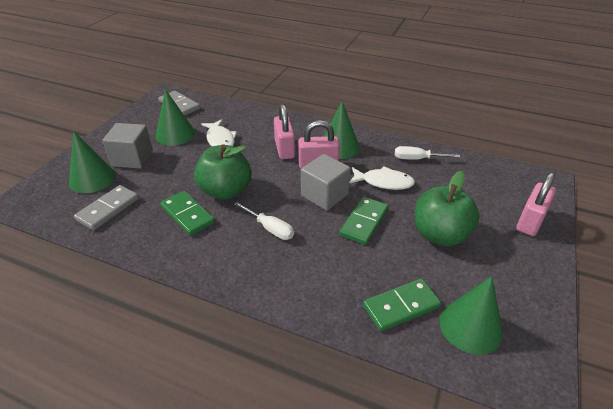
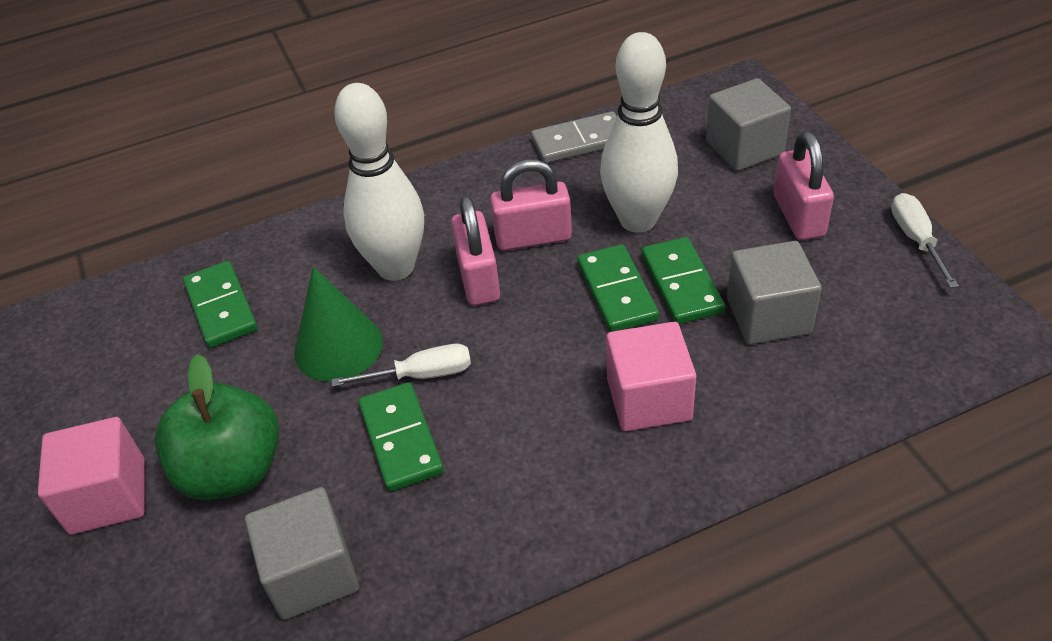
green apple: [194,144,252,200] [415,171,480,246] = 2 -> [155,354,279,500] = 1
green cone: [69,131,116,193] [156,89,195,146] [324,101,360,159] [439,276,503,355] = 4 -> [294,267,383,382] = 1
green domino: [160,191,215,236] [339,197,388,245] [363,279,441,331] = 3 -> [183,261,257,348] [358,382,444,492] [577,244,659,332] [641,237,725,324] = 4
grey cube: [102,123,153,169] [301,154,351,211] = 2 -> [245,487,359,620] [706,78,791,171] [727,241,822,345] = 3
grey domino: [74,185,139,230] [158,91,200,116] = 2 -> [531,111,617,163] = 1
pink cube: none = 0 -> [38,417,145,535] [606,322,696,431] = 2
white bowling pin: none = 0 -> [334,83,424,281] [600,32,678,233] = 2
white fish: [201,119,237,146] [349,166,415,190] = 2 -> none = 0

